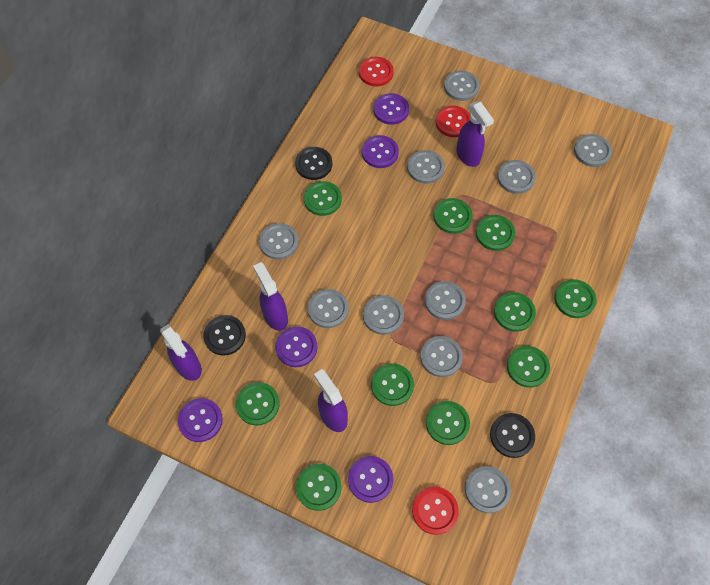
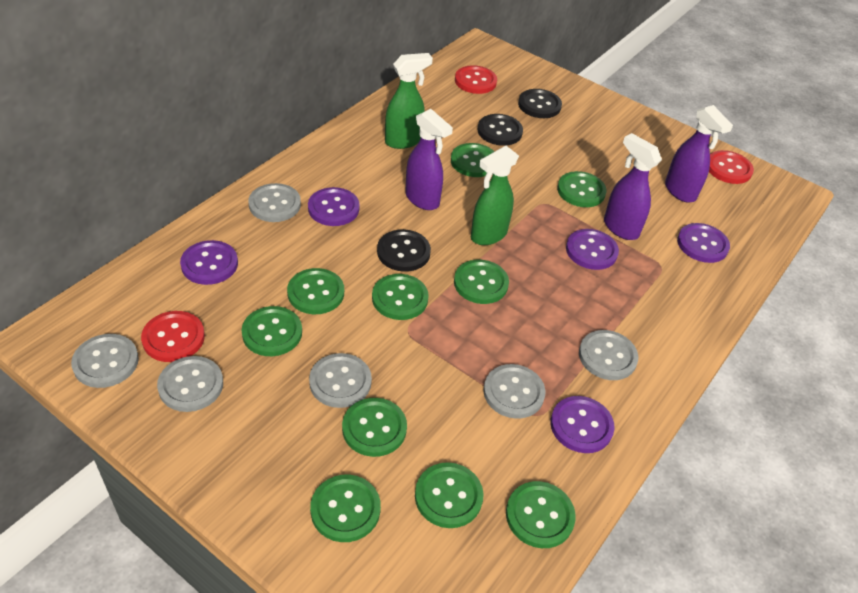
green spray bottle: none = 0 -> [385,53,433,149] [471,146,519,245] = 2
grey button: [259,223,299,260] [308,289,349,328] [363,295,404,335] [407,150,445,184] [420,336,463,377] [425,281,466,320] [444,71,480,101] [465,466,511,513] [497,160,536,194] [574,134,612,167] = 10 -> [71,334,139,388] [157,356,223,412] [248,183,301,222] [309,353,372,408] [483,364,545,419] [579,330,638,380] = 6
purple spray bottle: [160,324,202,381] [253,262,288,331] [314,369,348,432] [456,101,494,167] = 4 -> [405,109,453,210] [604,133,662,240] [665,105,733,203] = 3

